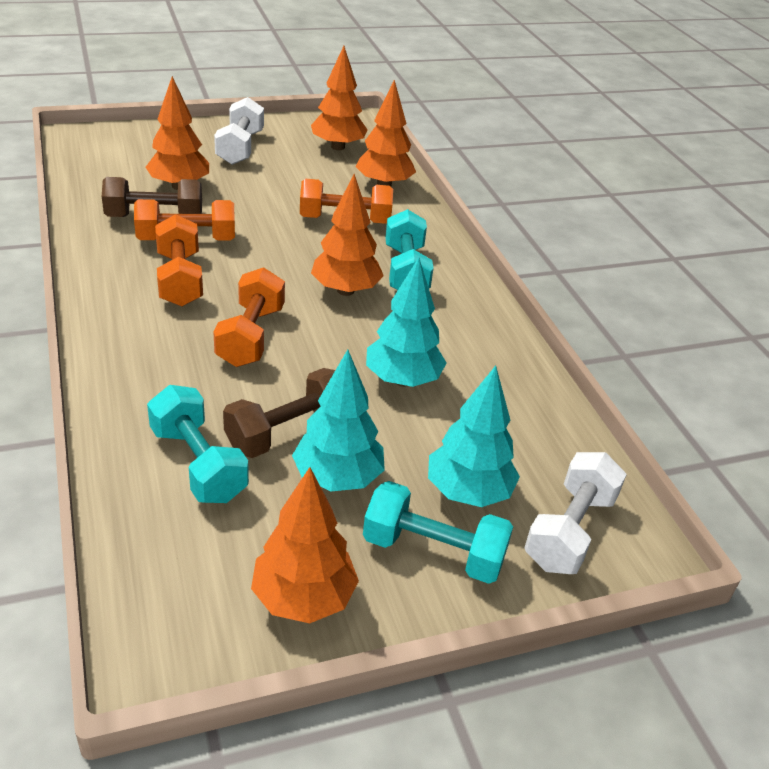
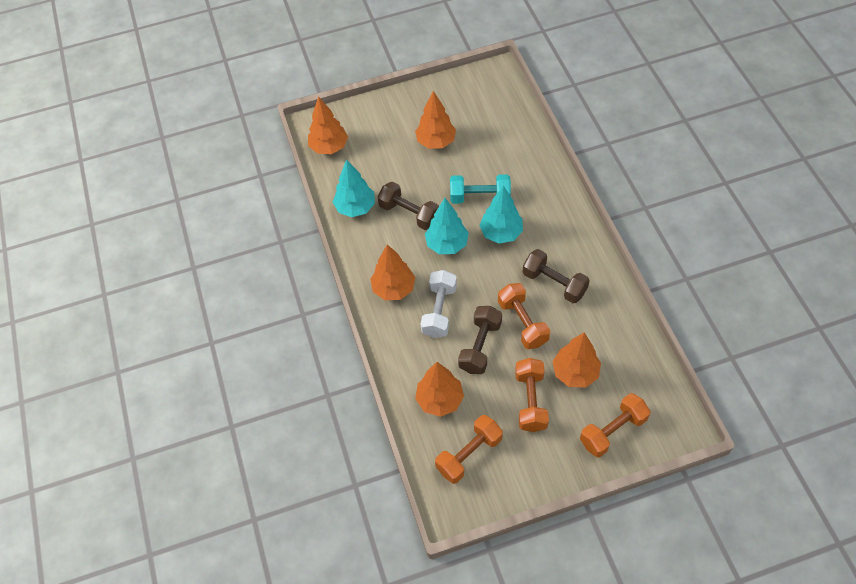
brown dumbbell: [102,177,202,217] [223,368,335,458] = 2 -> [378,182,439,230] [458,306,502,374] [522,249,590,303] = 3
turquoise dumbbell: [147,385,249,503] [363,481,513,584] [385,209,433,290] = 3 -> [450,174,511,204] = 1
white dumbbell: [214,97,264,165] [524,452,627,574] = 2 -> [421,270,457,338] = 1

